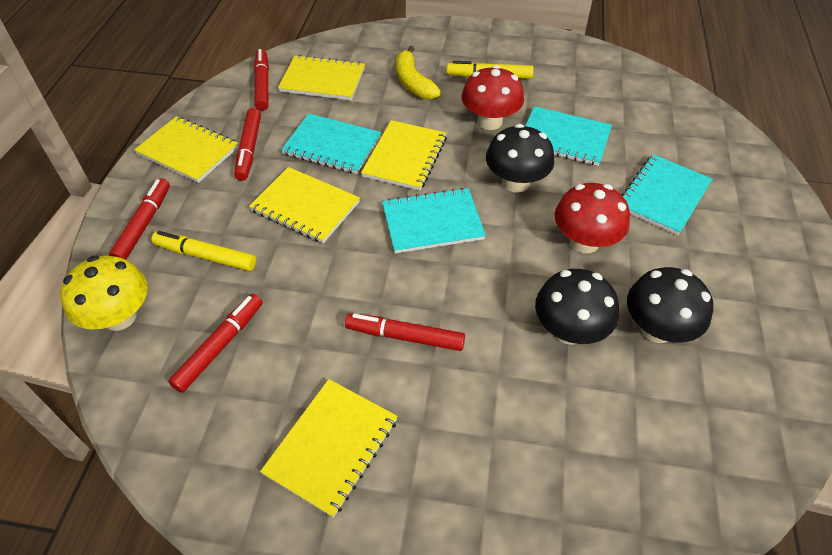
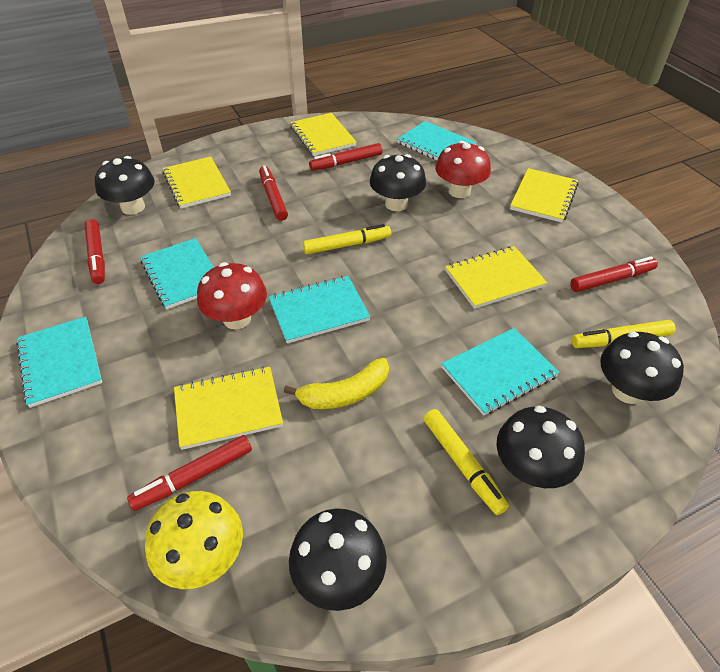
black mushroom: [486,124,554,193] [535,269,619,345] [627,267,713,343] = 3 -> [95,156,155,215] [289,508,387,611] [370,154,426,211] [497,406,585,488] [600,332,684,404] = 5
turquoise notebook: [281,114,381,174] [382,188,486,253] [526,106,612,166] [622,154,713,235] = 4 -> [16,316,102,408] [140,238,214,309] [269,276,370,343] [397,121,477,160] [441,328,560,416] = 5
yellow marker: [151,231,256,271] [447,61,534,79] = 2 -> [303,224,391,254] [424,409,509,515] [572,320,675,348] = 3

